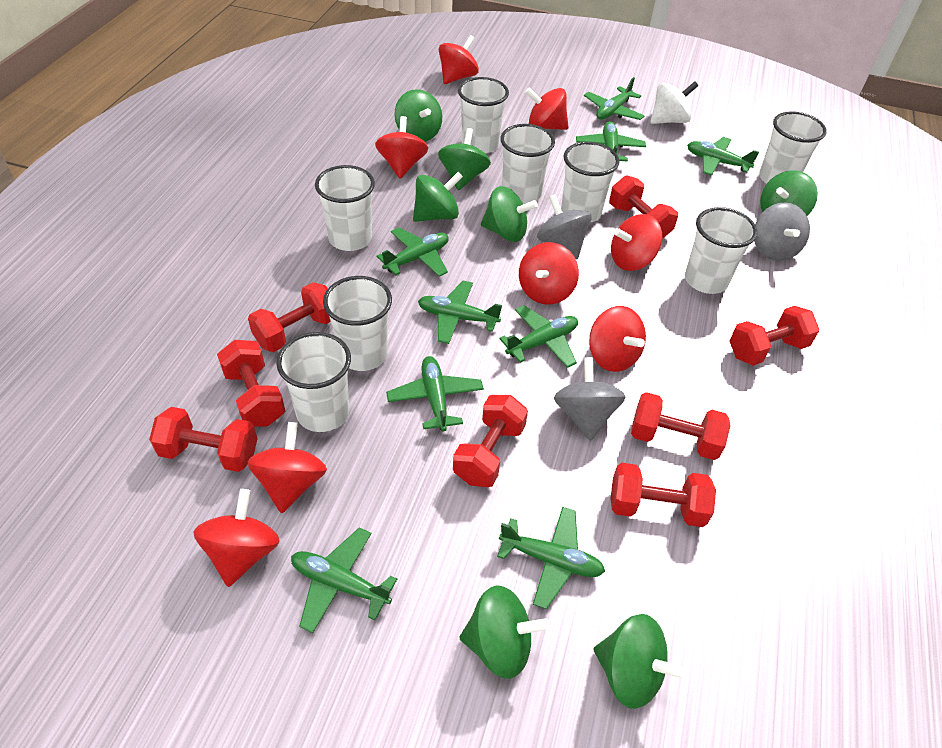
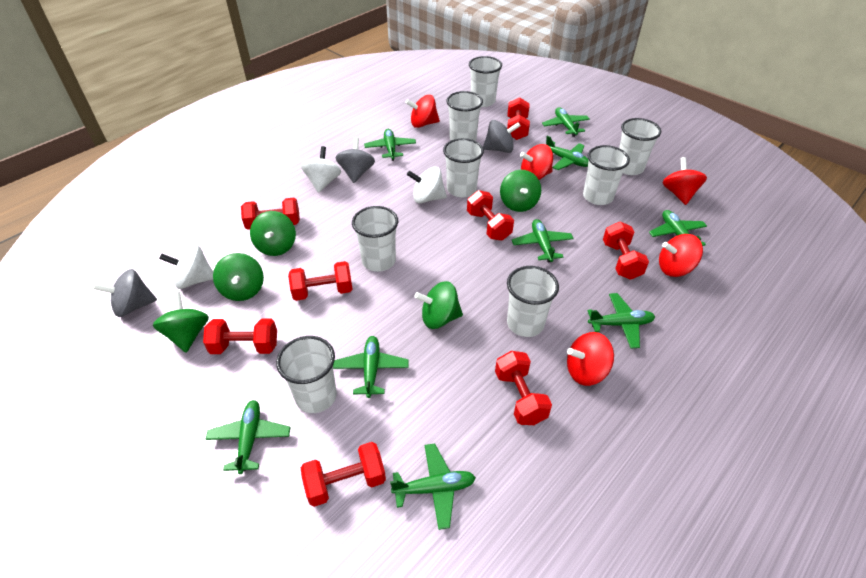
green spinning top: [394,89,442,142] [413,172,463,222] [438,128,491,190] [460,585,550,679] [481,186,538,242] [594,614,687,709] [760,170,818,216] = 7 -> [153,292,209,352] [213,253,264,301] [250,211,296,256] [414,281,463,329] [500,170,541,212] = 5
red spinning top: [193,489,280,587] [248,422,327,513] [375,116,428,179] [439,35,479,84] [519,242,579,305] [525,87,569,130] [589,306,646,372] [611,214,662,271] = 8 -> [405,95,440,128] [520,144,553,180] [567,332,614,386] [659,234,703,277] [663,157,707,205] = 5
white spinning top: [650,81,698,124] = 1 -> [159,245,213,289] [301,146,341,193] [407,167,447,203] = 3

